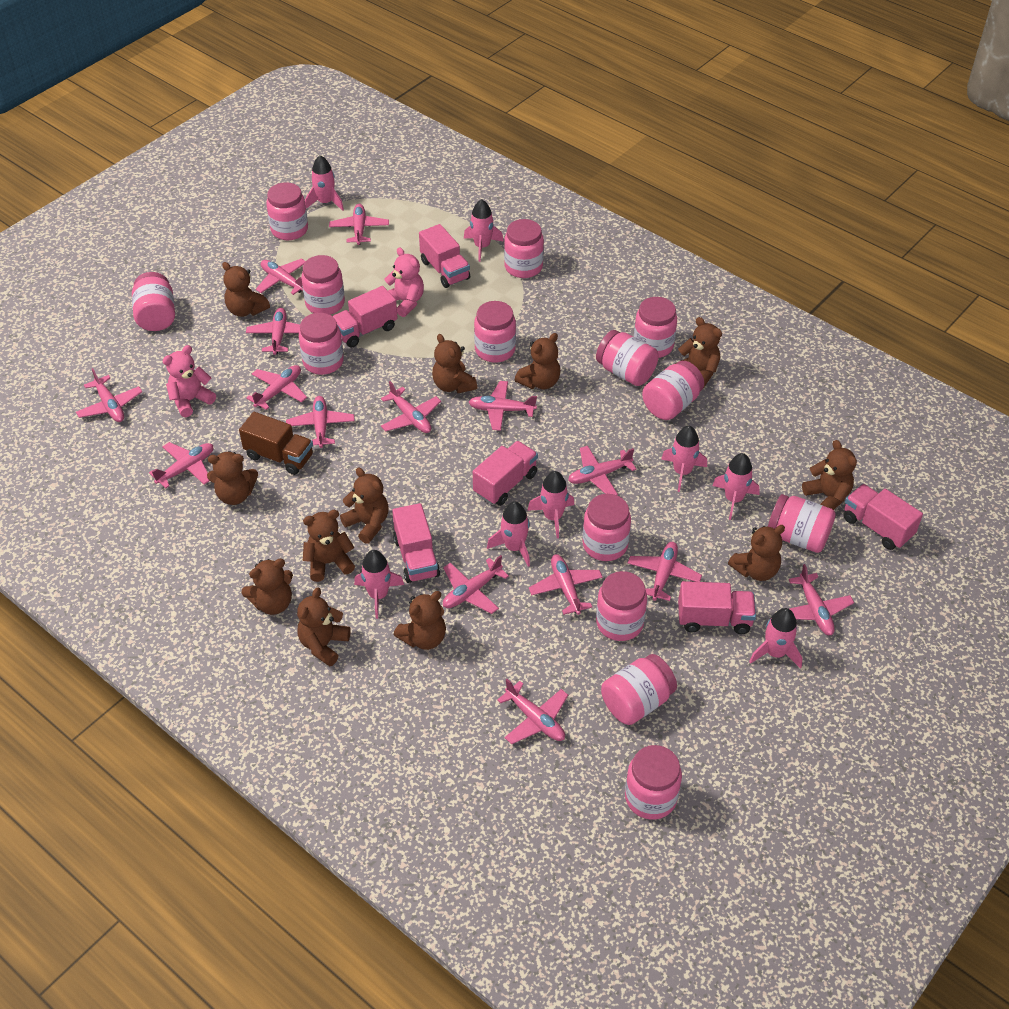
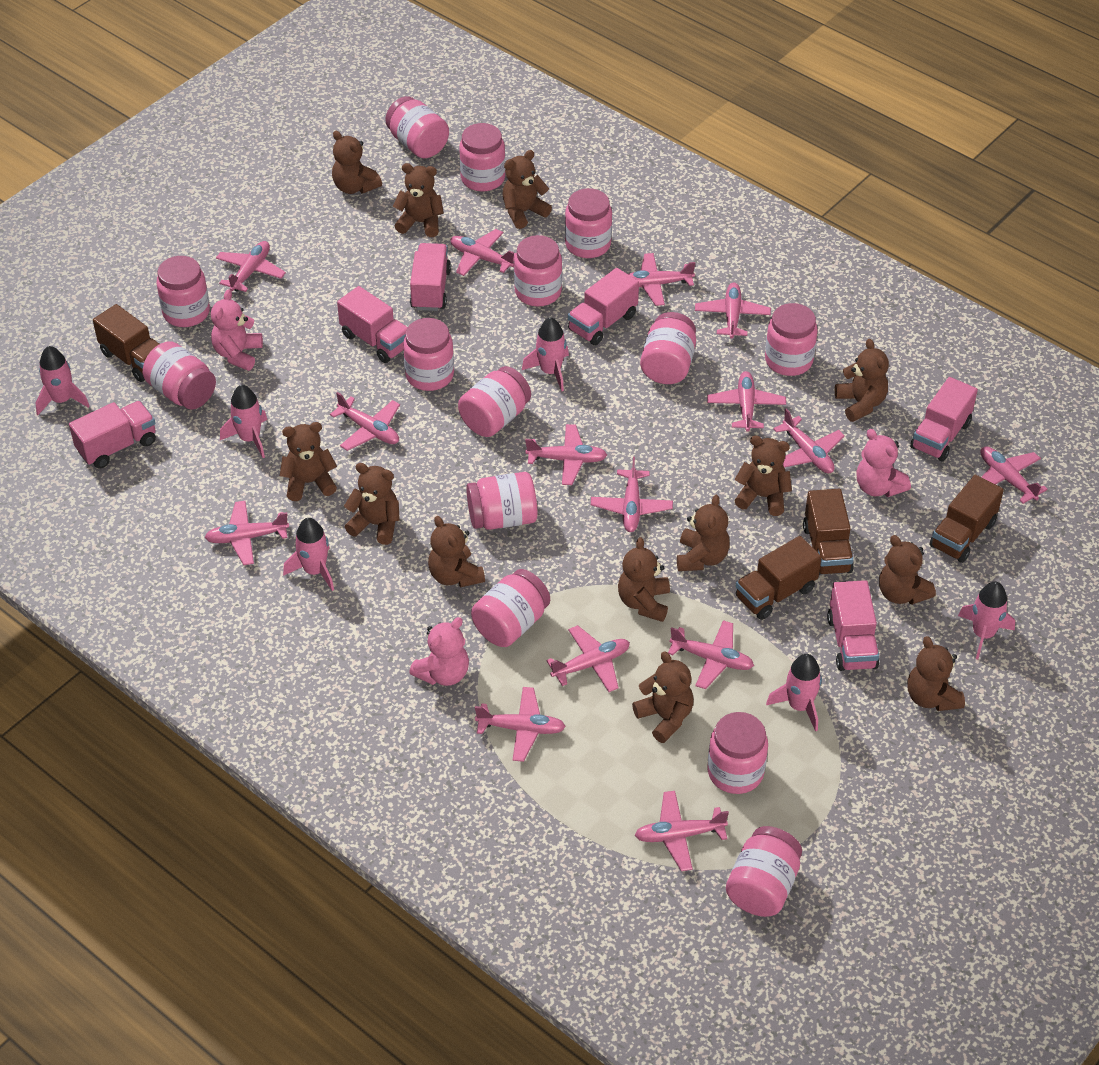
brown teddy bear: [207,451,258,505] [222,262,270,317] [241,559,293,615] [297,587,351,666] [303,510,355,582] [340,468,389,544] [394,591,446,650] [432,334,477,393] [515,333,560,389] [675,317,722,387] [728,525,785,581] [802,440,857,510] = 12 -> [280,422,337,501] [332,131,382,194] [344,463,400,545] [393,163,444,237] [428,516,485,587] [502,150,552,229] [618,537,670,622] [632,651,694,743] [677,495,730,571] [734,436,792,516] [835,339,889,422] [879,535,936,605] [907,636,965,711] = 13
brown truck: [239,412,313,475] = 1 -> [93,304,159,382] [736,536,822,620] [803,489,854,575] [930,474,1004,563] = 4
pink rocket: [305,155,344,211] [354,550,404,619] [464,199,503,262] [487,502,530,567] [527,471,574,538] [661,426,707,492] [712,453,760,520] [749,608,802,669] = 8 -> [36,346,90,415] [220,385,267,458] [283,518,334,591] [522,317,569,392] [766,654,822,732] [958,581,1015,660] = 6
pink teddy bear: [163,345,216,417] [384,247,424,317] = 2 -> [211,290,263,371] [409,617,469,686] [857,429,911,497] = 3

